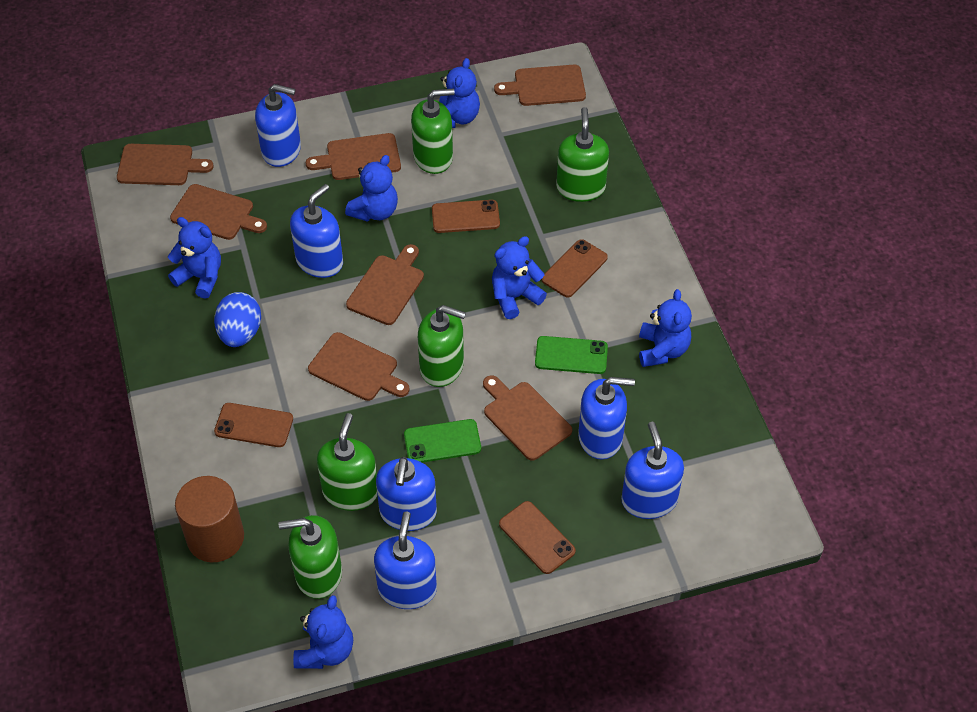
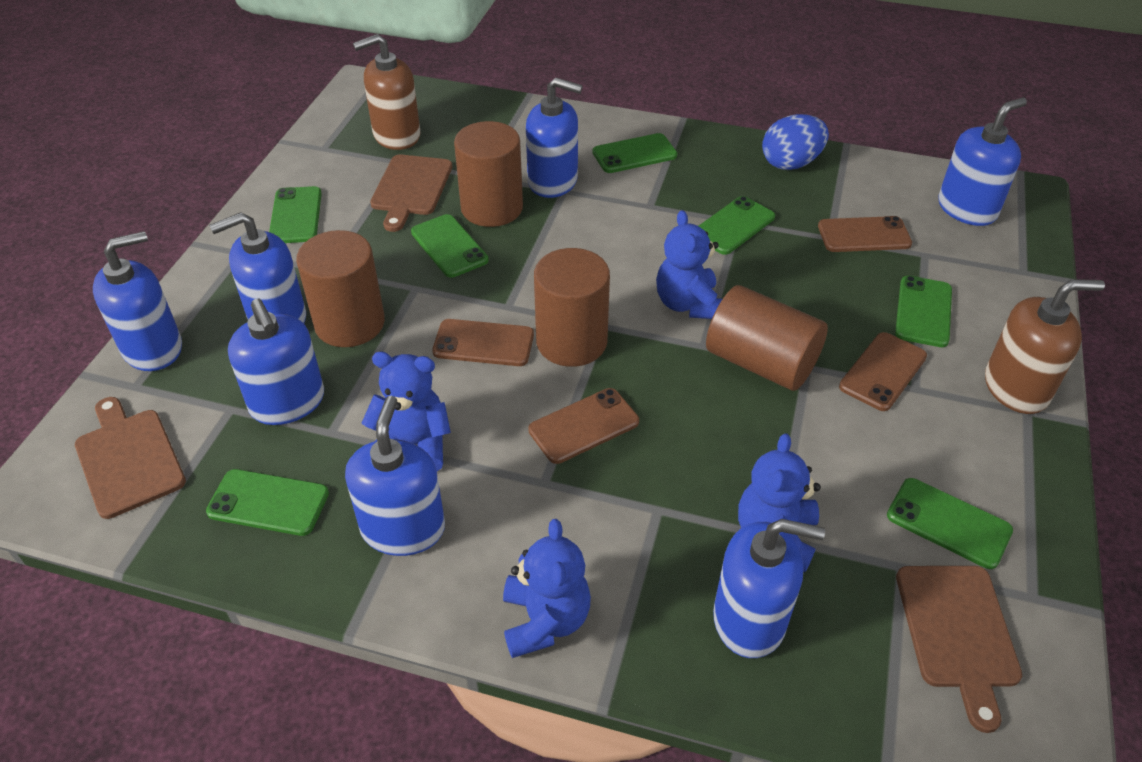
blue soap dispenser: [255,84,301,167] [290,184,343,278] [374,511,437,609] [376,457,437,531] [578,377,635,460] [621,422,684,519] = 6 -> [93,231,182,371] [209,212,306,323] [228,298,324,425] [345,396,445,556] [526,78,583,198] [713,519,825,658] [938,98,1027,226] = 7
blue teddy bear: [168,217,221,299] [293,595,353,669] [345,155,398,222] [439,58,480,128] [492,236,547,319] [639,289,692,367] = 6 -> [362,352,451,471] [503,519,591,658] [656,210,722,319] [738,433,821,572] = 4
brown cutting board: [117,144,214,185] [170,184,267,240] [306,133,401,180] [308,332,410,401] [346,244,424,325] [483,375,572,461] [494,65,586,106] = 7 -> [75,397,186,519] [370,154,452,232] [896,566,1022,733] = 3
brown cylinder: [175,476,244,562] = 1 -> [296,230,385,347] [454,121,523,227] [534,248,610,367] [706,285,828,391] = 4
brown soap dispenser: none = 0 -> [353,34,421,150] [985,279,1105,414] = 2
green phone: [404,419,481,463] [535,336,608,374] = 2 -> [206,469,329,536] [269,186,322,243] [411,214,488,277] [593,133,677,173] [699,196,775,255] [887,478,1013,569] [895,276,952,347] = 7
green soap dispenser: [279,515,342,599] [317,413,377,511] [411,88,455,174] [418,305,466,387] [556,107,609,202] = 5 -> none = 0

